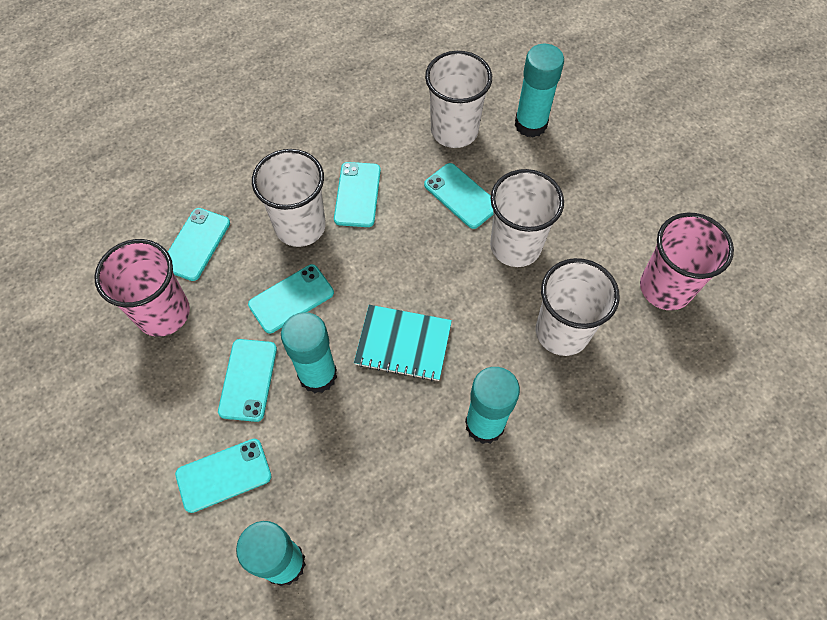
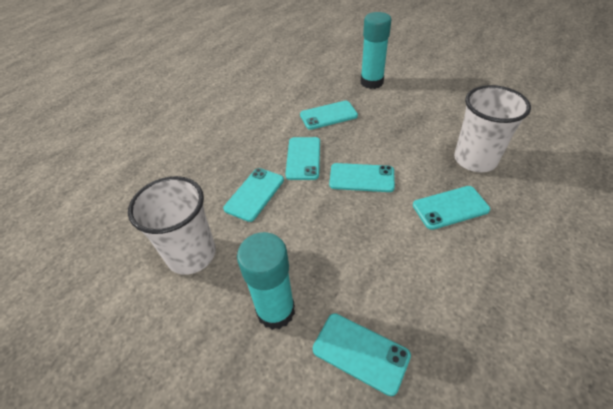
pink cup: [94,239,190,337] [640,213,734,310] = 2 -> none = 0
turquoise glue stick: [236,521,306,586] [281,312,337,393] [465,367,520,444] [515,44,564,138] = 4 -> [237,232,295,330] [361,12,392,89] = 2
turquoise notebook: [354,305,452,381] = 1 -> none = 0
white cup: [252,149,326,247] [425,51,492,148] [490,169,564,267] [536,258,620,356] = 4 -> [128,176,216,275] [454,85,531,172] = 2

